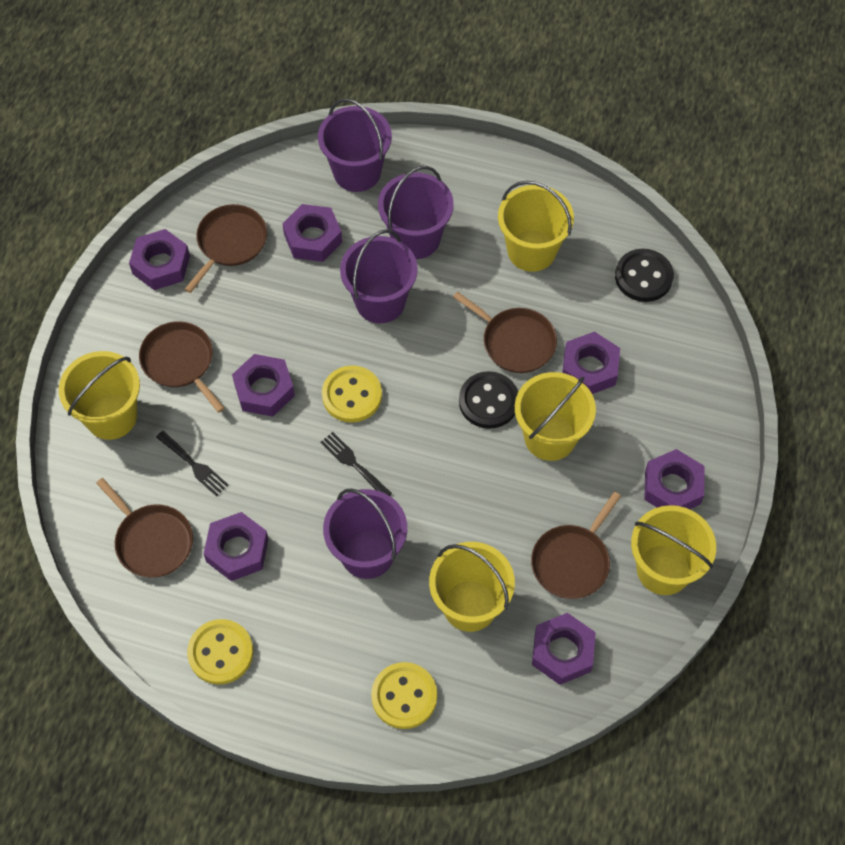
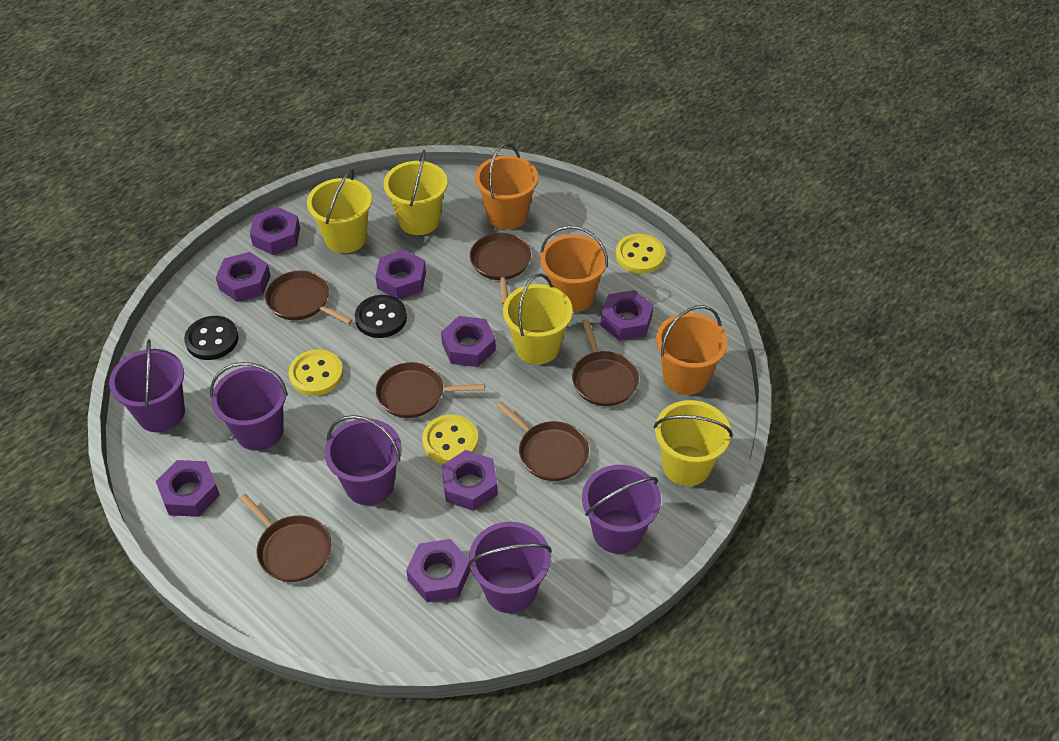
black fork: [156,431,228,496] [320,432,392,496] = 2 -> none = 0
brown pan: [96,478,193,578] [139,321,224,413] [185,204,267,293] [453,291,557,373] [531,492,621,599] = 5 -> [239,494,331,582] [265,271,353,324] [376,362,485,418] [470,233,531,305] [496,402,589,481] [572,319,639,406] = 6
orange bucket: none = 0 -> [475,143,538,230] [540,226,608,312] [656,305,728,395] = 3
purple bucket: [318,98,392,192] [323,488,407,579] [340,229,418,324] [378,166,454,259] = 4 -> [109,339,185,432] [210,362,288,451] [324,415,402,505] [468,522,552,613] [582,465,661,554] = 5
purple nut: [129,229,190,290] [204,512,269,581] [232,354,295,417] [282,204,342,262] [532,613,596,685] [562,332,620,394] [644,449,704,509] = 7 -> [156,460,220,517] [216,252,271,302] [250,207,300,255] [375,250,426,299] [406,539,471,602] [441,316,496,367] [442,450,498,511] [600,290,654,341] = 8
yellow bucket: [59,351,140,440] [429,542,515,632] [498,181,574,272] [515,372,596,461] [631,505,716,595] = 5 -> [307,169,372,253] [384,150,447,235] [503,274,573,365] [654,400,732,486] = 4

